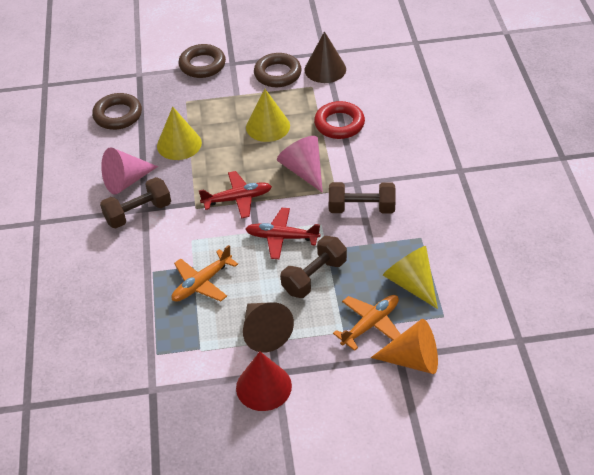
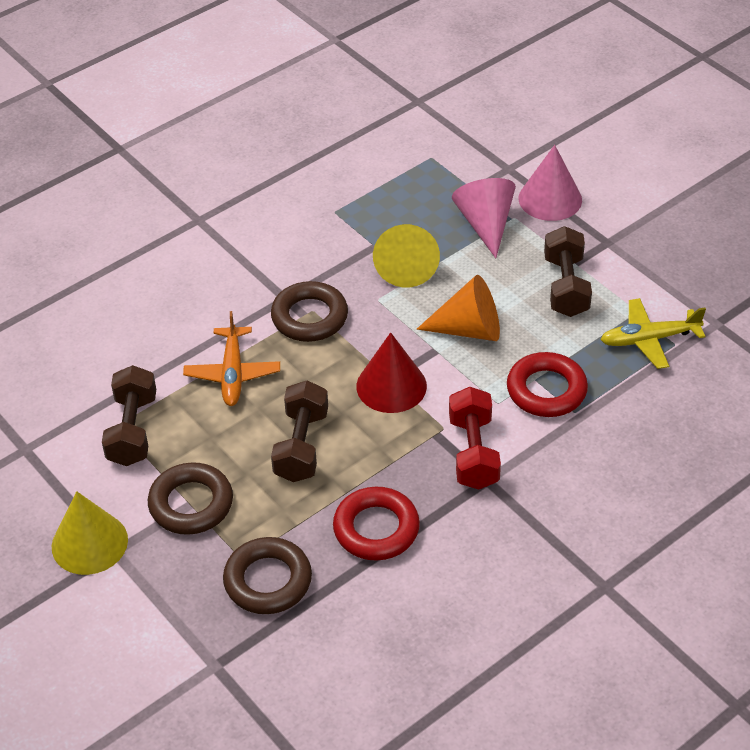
brown cone: [243,302,294,353] [304,31,346,83] = 2 -> none = 0
orange plane: [172,245,238,302] [333,295,401,351] = 2 -> [183,311,280,406] = 1
red dumbbell: none = 0 -> [449,387,501,490] = 1
red plane: [199,171,272,219] [245,208,321,259] = 2 -> none = 0
red ring: [314,101,365,139] = 1 -> [333,487,420,560] [507,352,588,417] = 2
yellow cone: [157,107,202,160] [246,89,290,142] [383,246,438,309] = 3 -> [52,491,128,575] [373,224,440,287] = 2
yellow plane: none = 0 -> [600,298,706,369] = 1

